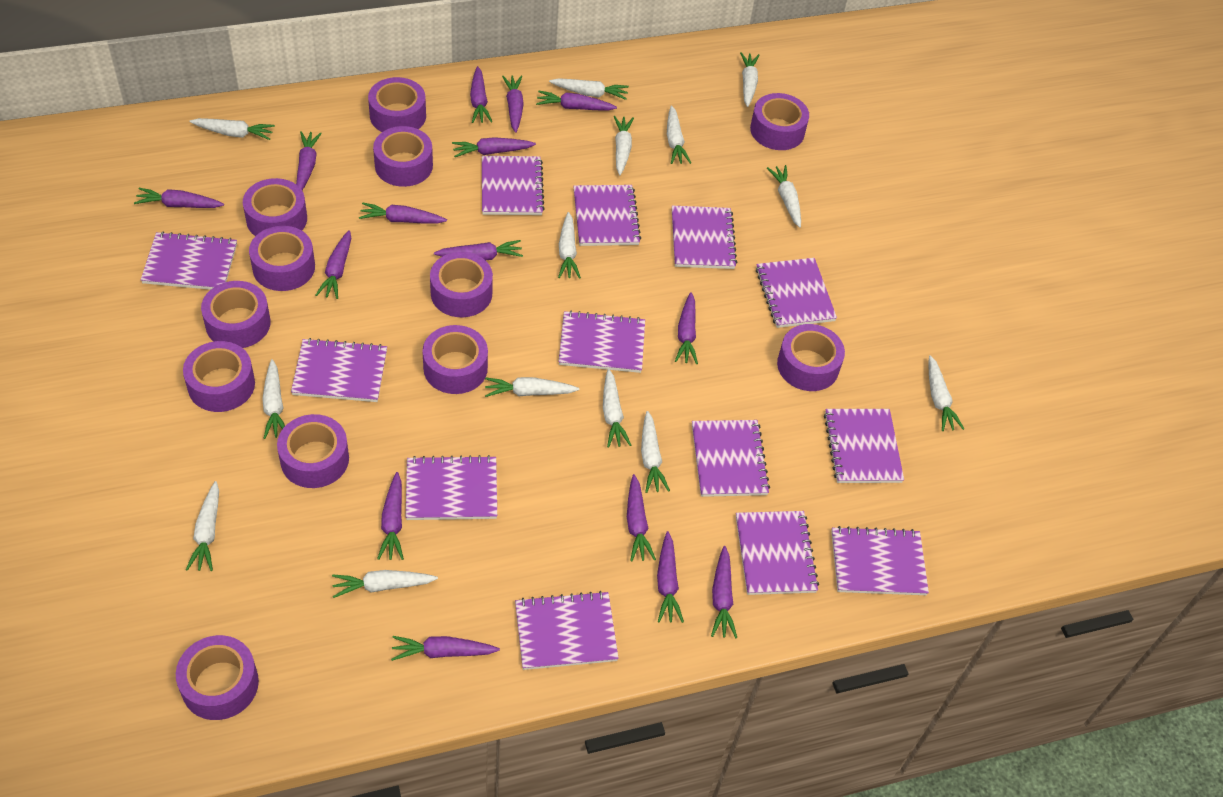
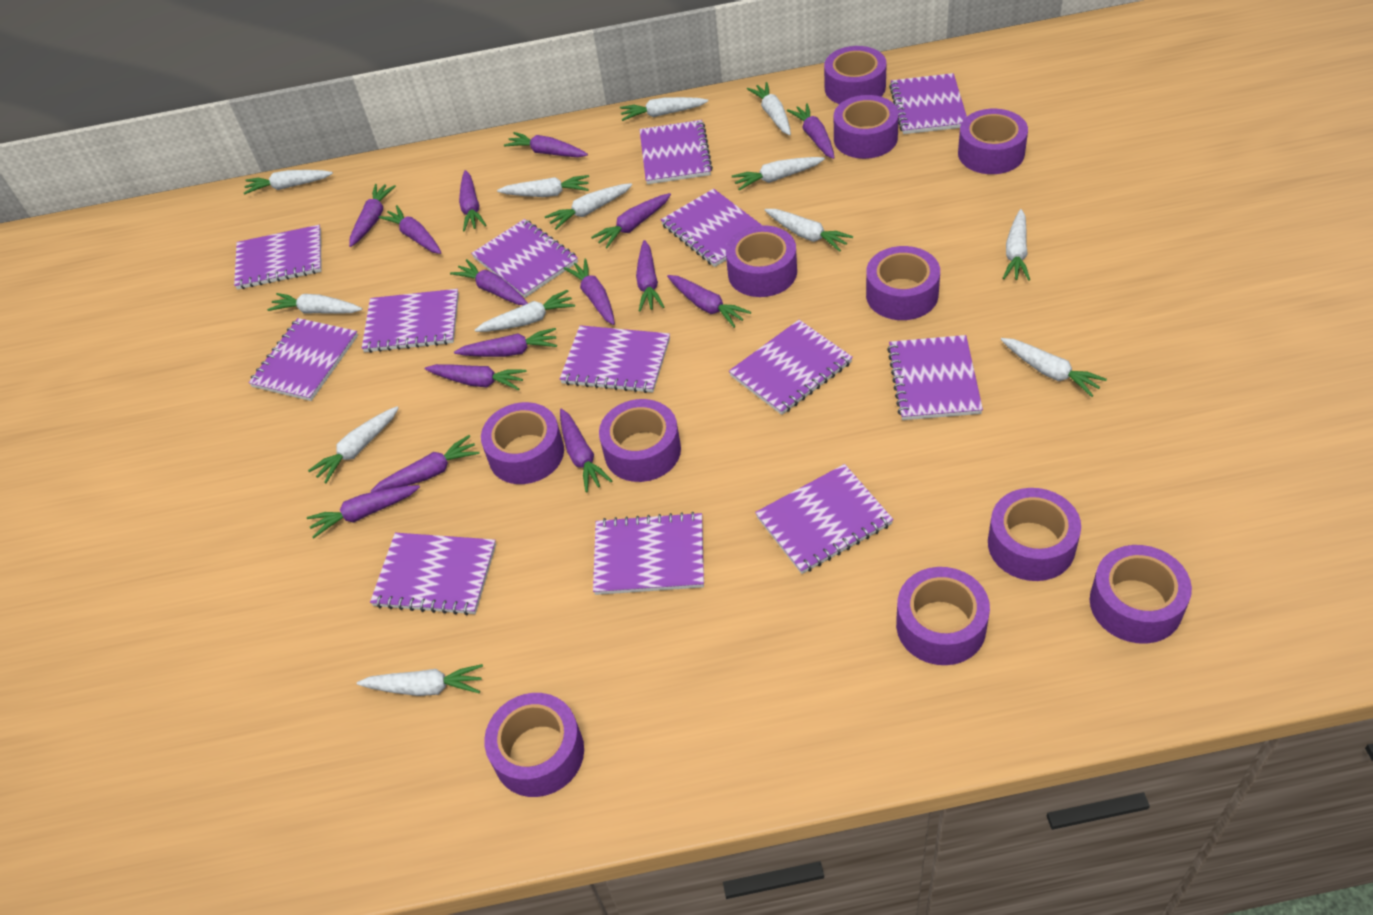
purple tape: [176,635,259,720] [183,341,255,412] [201,281,271,348] [243,178,307,236] [249,226,315,291] [277,414,349,488] [368,77,426,132] [373,126,433,187] [423,325,488,394] [430,252,493,317] [750,93,809,150] [777,324,845,391] = 12 -> [481,402,564,484] [484,693,584,797] [599,399,681,482] [726,225,797,297] [824,46,887,104] [834,95,899,159] [866,246,940,320] [896,567,990,665] [958,109,1028,174] [988,488,1081,581] [1090,545,1192,644] = 11
white carrot: [186,481,219,571] [189,118,275,140] [262,359,285,439] [332,570,438,598] [485,377,579,397] [549,78,629,100] [558,212,581,279] [603,369,631,448] [614,116,634,175] [641,411,670,493] [667,106,691,164] [740,52,759,107] [767,165,801,228] [928,355,964,431] = 14 -> [244,170,333,194] [267,293,362,314] [308,406,399,483] [357,664,483,696] [475,290,575,332] [497,175,589,197] [545,183,632,229] [620,97,708,121] [732,157,825,191] [747,82,791,135] [765,209,853,252] [1001,338,1107,397] [1003,209,1030,281] = 13

